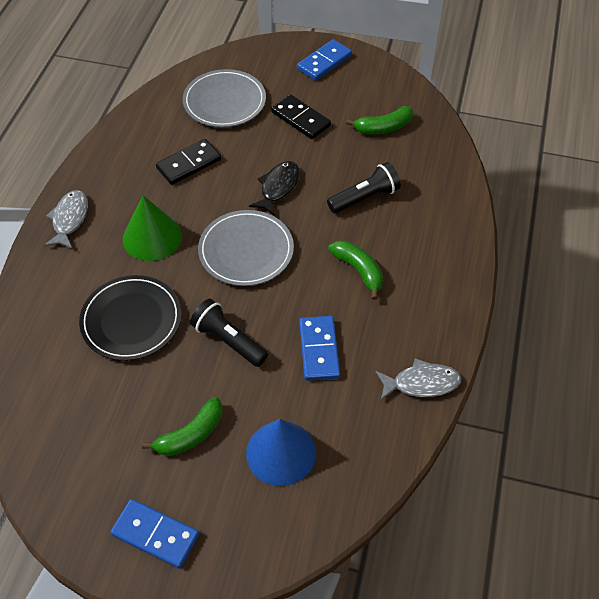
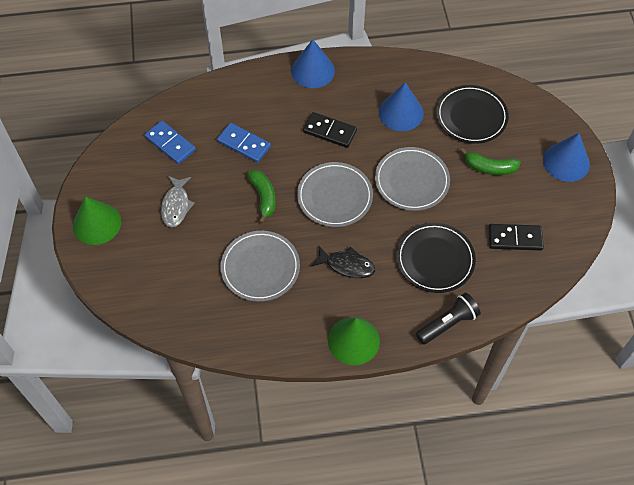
black flashlight: [190,299,268,367] [327,162,401,213] = 2 -> [416,293,481,345] = 1
black plate: [79,275,181,361] = 1 -> [396,223,476,293] [436,85,509,144] = 2
blue cone: [246,419,316,486] = 1 -> [291,39,335,88] [379,82,424,131] [543,133,590,182] = 3
blue domino: [110,499,199,568] [297,39,352,81] [299,316,340,381] = 3 -> [145,121,196,164] [217,123,271,163] = 2
green banana: [142,397,222,456] [328,241,383,300] [346,106,413,135] = 3 -> [247,170,276,223] [460,148,521,175] = 2
green cone: [123,195,182,261] = 1 -> [73,196,121,245] [328,317,380,365] = 2
grey fish: [44,190,88,249] [376,358,461,400] = 2 -> [161,176,195,227] = 1
grey plate: [183,69,266,127] [198,210,294,286] = 2 -> [220,231,300,302] [297,162,373,227] [375,147,450,211] = 3

